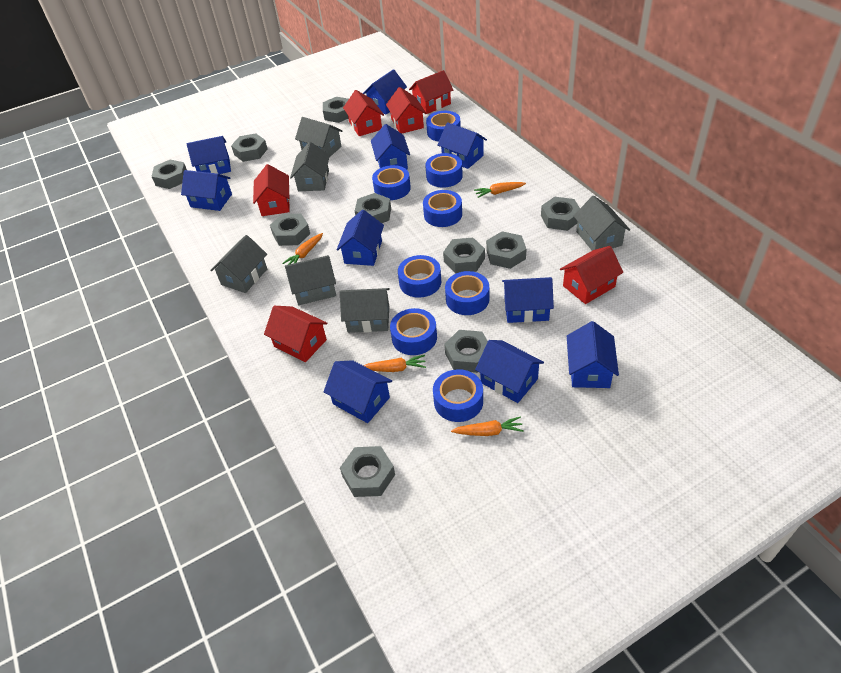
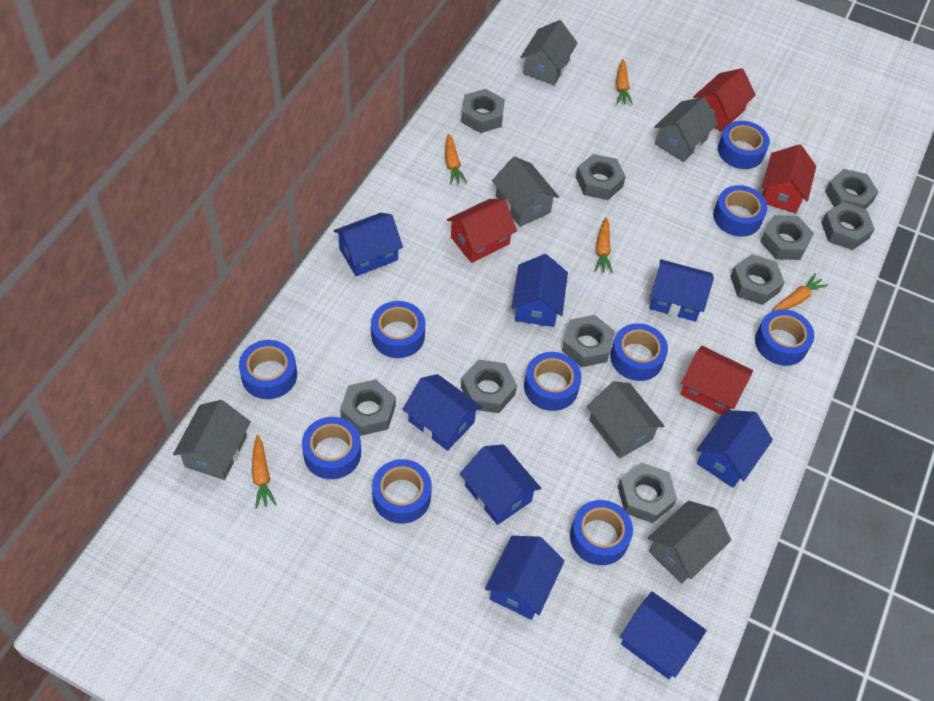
blue house: [181,170,232,211] [187,136,231,174] [323,360,392,423] [336,210,384,266] [363,69,407,115] [371,124,410,169] [437,122,487,169] [475,340,544,403] [502,277,554,323] [567,321,619,388] = 10 -> [334,213,403,276] [403,374,482,451] [460,444,541,525] [485,536,565,620] [512,254,568,327] [620,592,707,679] [650,259,714,321] [697,410,773,488] = 8
blue tape: [372,165,411,200] [390,308,437,355] [398,255,441,298] [423,190,462,227] [425,153,463,188] [426,111,461,142] [433,369,483,422] [445,271,489,315] = 8 -> [239,340,297,399] [302,417,361,479] [371,301,425,358] [372,459,432,524] [524,352,582,411] [570,500,633,565] [610,323,668,381] [713,185,768,237] [718,121,770,169] [755,309,814,366] = 10
orange carrot: [282,233,323,265] [363,355,426,372] [451,416,524,436] [474,182,526,198] = 4 -> [252,435,277,509] [445,133,467,185] [595,217,613,273] [616,59,633,105] [773,274,828,311] = 5
red house: [253,164,290,216] [264,306,328,362] [343,90,384,136] [386,87,426,134] [409,70,453,114] [560,246,623,304] = 6 -> [447,199,517,263] [680,346,753,415] [693,68,756,132] [762,144,816,213] = 4

